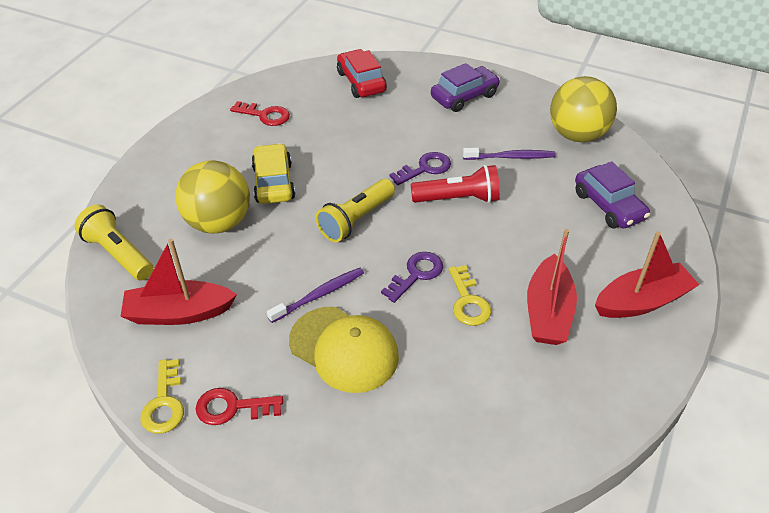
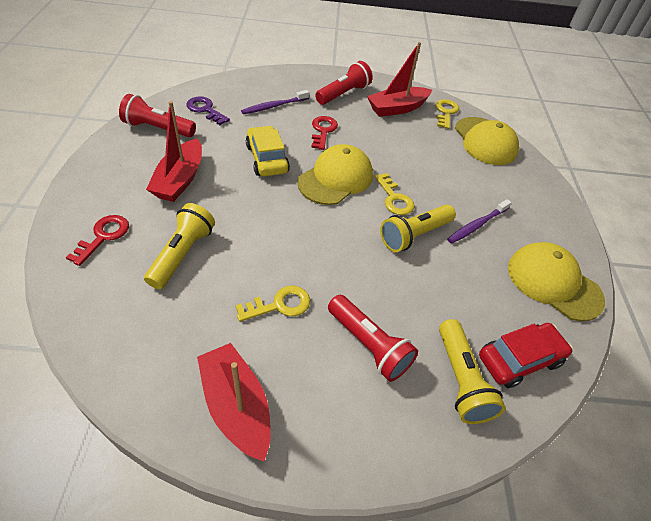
purple car: [431,63,500,112] [575,161,650,229] = 2 -> none = 0
purple key: [381,252,443,303] [389,152,451,185] = 2 -> [187,96,230,125] = 1
red flashlight: [411,165,500,203] = 1 -> [119,94,196,137] [315,61,373,105] [328,295,418,382] = 3
yellow ball: [175,160,250,233] [550,76,617,142] = 2 -> none = 0
yellow cap: [289,307,399,393] = 1 -> [297,144,373,205] [455,117,519,165] [508,242,605,321] = 3
yellow flashlight: [74,204,153,281] [316,179,395,242] = 2 -> [144,203,215,289] [380,205,456,252] [439,319,506,424] = 3
yellow key: [140,359,184,434] [449,265,491,326] = 2 -> [236,286,310,322] [374,173,415,215] [436,99,459,129] = 3

